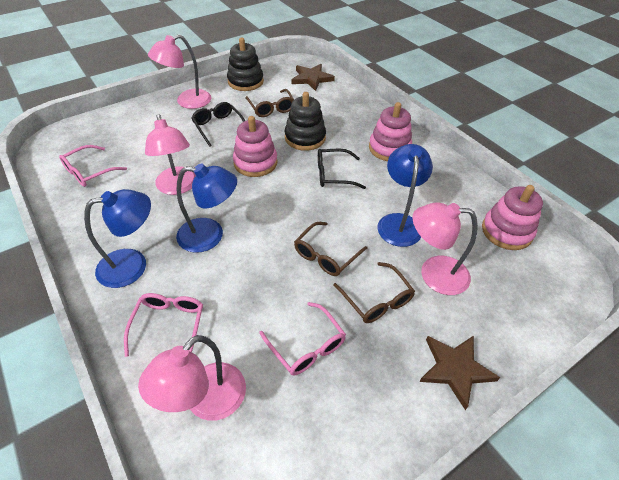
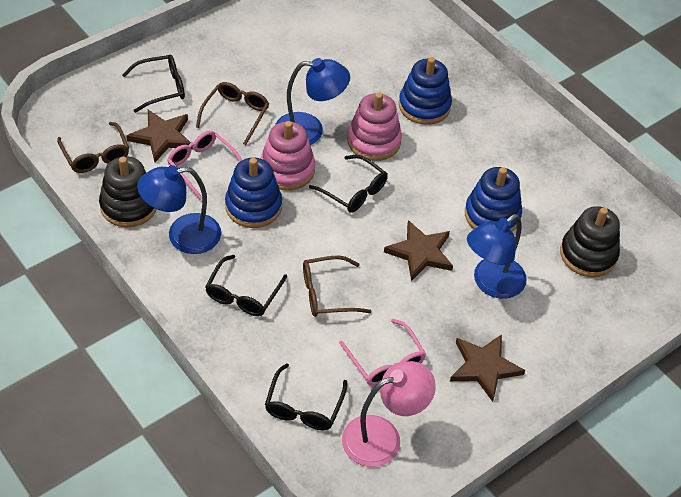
black glasses: [191,102,245,147] [318,149,366,189] = 2 -> [122,55,185,113] [205,255,287,316] [265,363,347,431] [309,155,388,213] = 4
blue stacking toy: none = 0 -> [225,158,282,228] [399,57,452,125] [465,167,522,232] = 3
brown star: [292,64,335,91] [420,336,500,410] = 2 -> [127,110,193,162] [384,220,453,281] [450,334,525,402] = 3
pink glasses: [59,145,127,187] [124,293,203,357] [259,302,346,376] = 3 -> [167,131,242,200] [339,319,426,386] = 2
pink lamp: [138,335,246,421] [145,114,196,195] [148,35,211,109] [412,202,478,295] = 4 -> [342,361,436,467] = 1
pink stacking toy: [233,116,278,177] [369,102,412,161] [482,185,543,250] = 3 -> [260,121,315,190] [347,92,402,161] = 2

